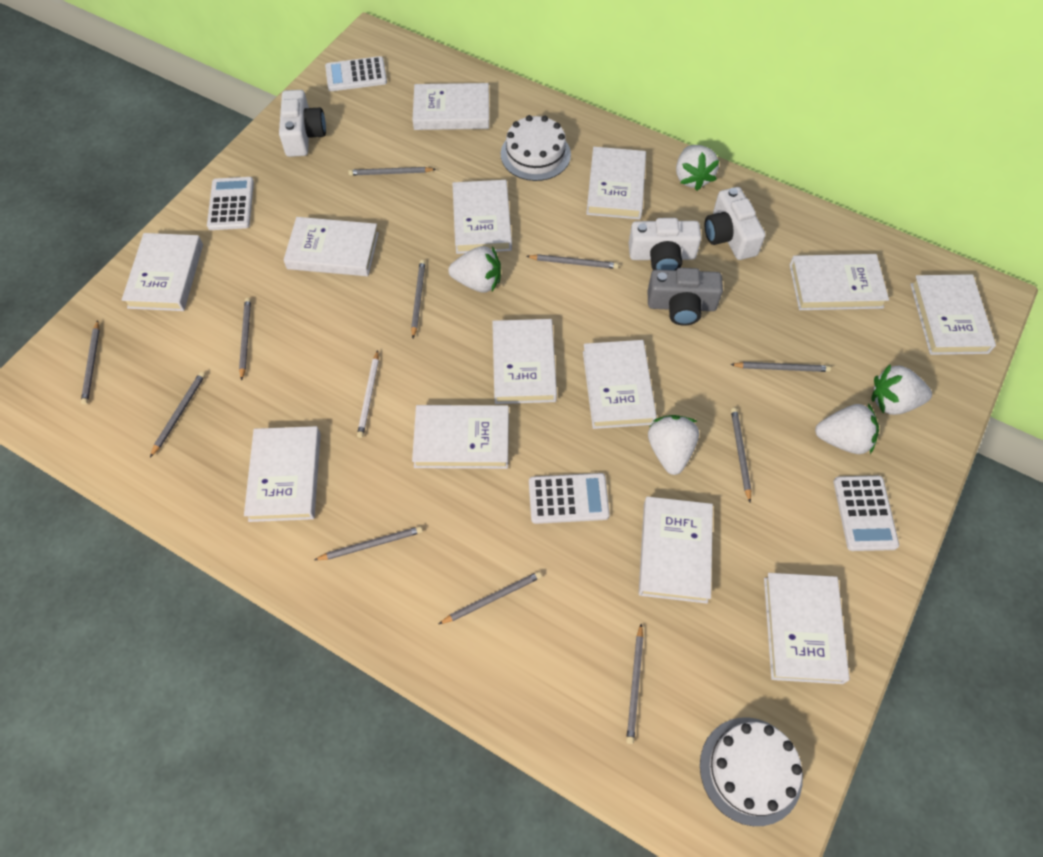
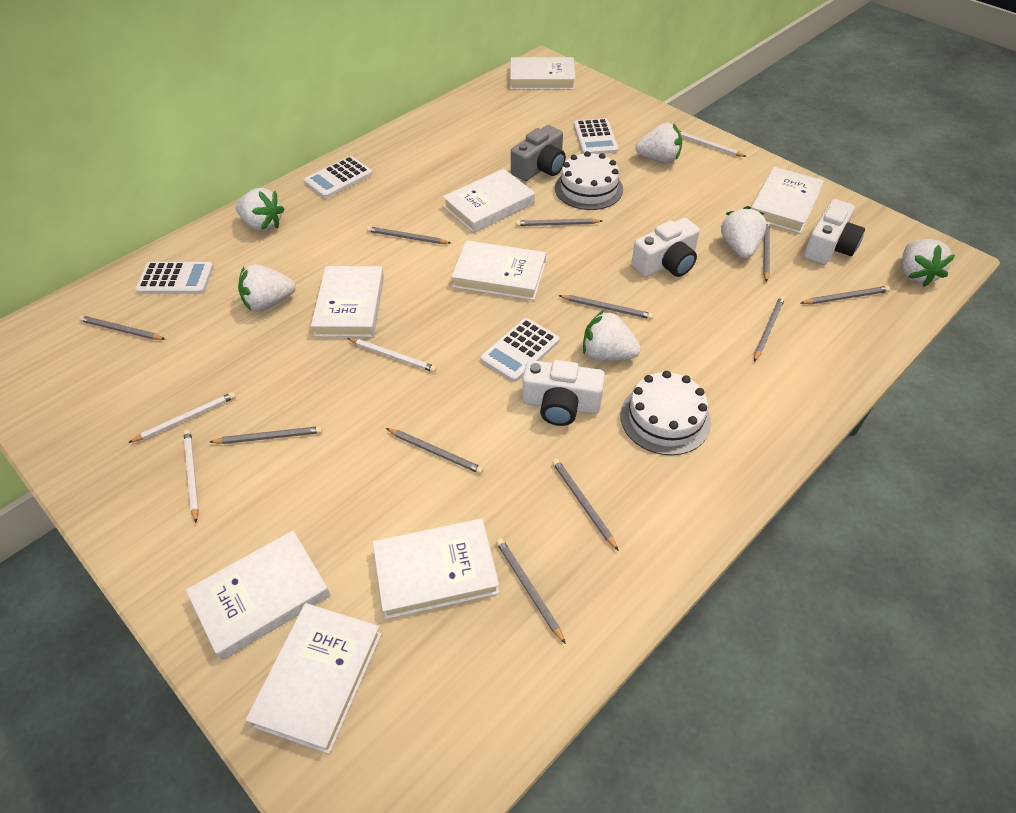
white book: [122,233,203,311] [244,426,321,522] [284,217,379,276] [412,83,489,130] [412,405,509,469] [452,180,512,254] [492,319,557,404] [583,340,657,429] [586,147,646,220] [639,496,713,604] [764,573,850,684] [790,254,889,310] [910,274,996,355] = 13 -> [186,530,330,660] [246,603,382,754] [311,266,384,337] [373,518,499,619] [443,169,535,233] [451,241,546,300] [510,57,575,90] [751,167,824,233] = 8
white pencil: [357,350,379,438] = 1 -> [128,392,236,443] [184,430,199,523] [347,338,437,372] [679,131,746,157] = 4
white strawberry: [448,246,501,293] [648,415,699,475] [676,145,720,191] [815,403,879,454] [871,364,932,415] = 5 -> [236,188,285,232] [238,264,296,312] [583,310,641,361] [635,123,682,164] [721,206,767,258] [902,239,955,287] = 6

